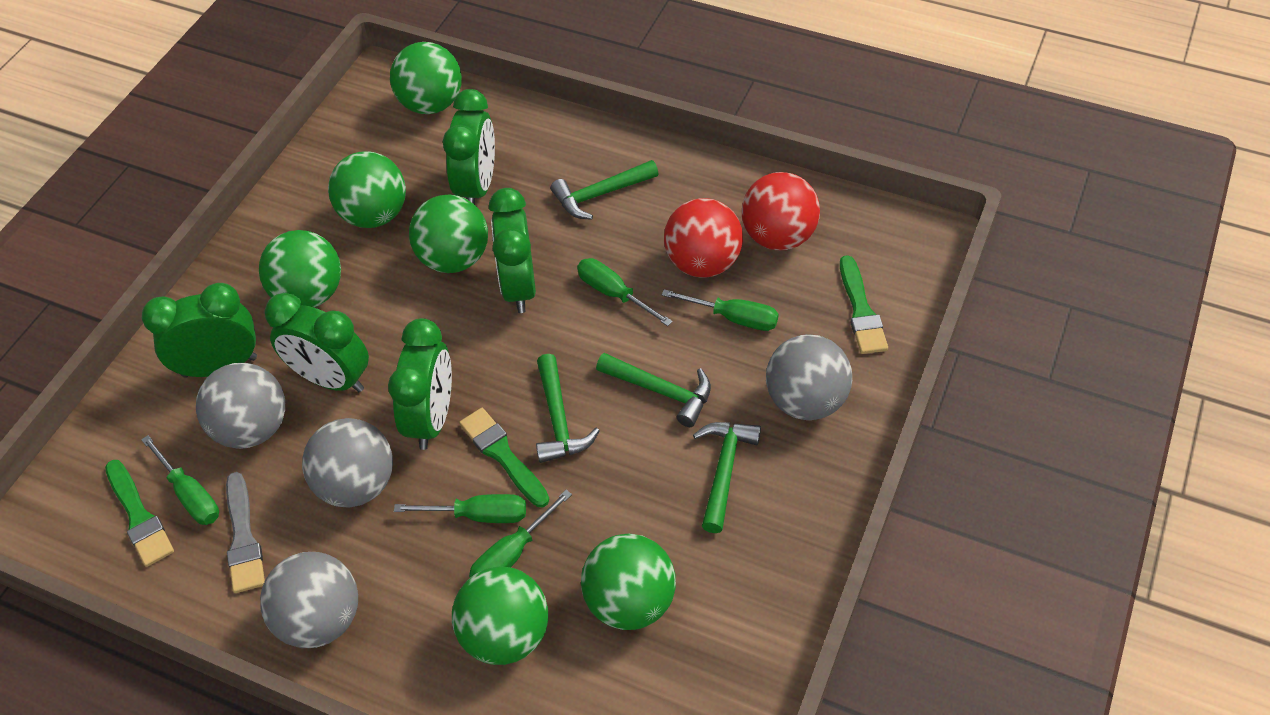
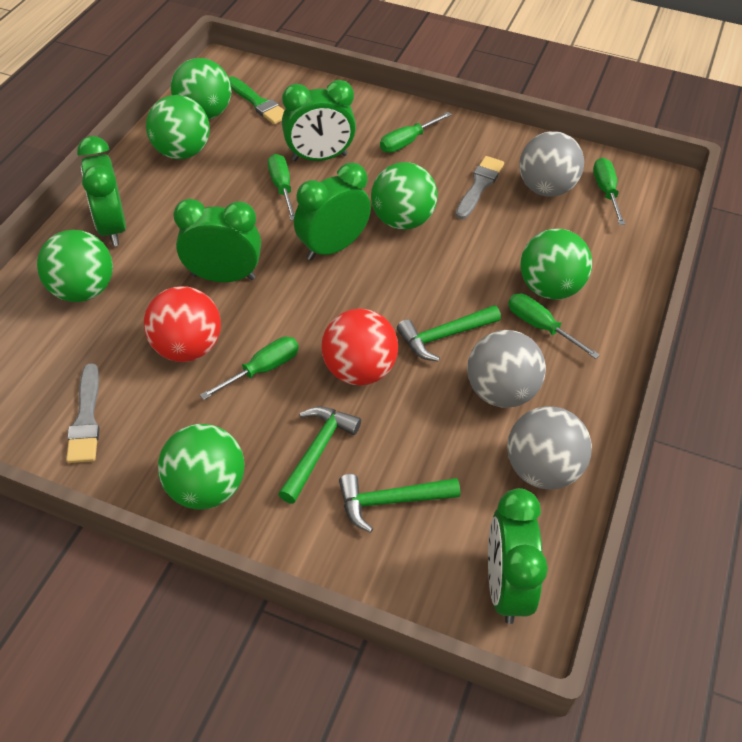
green brush: [105,460,174,567] [459,408,549,507] [840,255,888,354] = 3 -> [229,77,285,124] = 1
green hammer: [536,354,600,463] [551,160,659,220] [596,353,711,427] [693,422,761,533] = 4 -> [278,407,361,504] [339,474,460,533] [397,305,501,362] = 3
grey ball: [196,363,285,449] [260,552,358,648] [302,418,393,507] [766,334,852,420] = 4 -> [467,330,546,408] [507,406,592,490] [519,131,584,197] = 3
grey brush: [226,472,265,593] = 1 -> [66,363,100,463] [456,156,504,219] = 2

